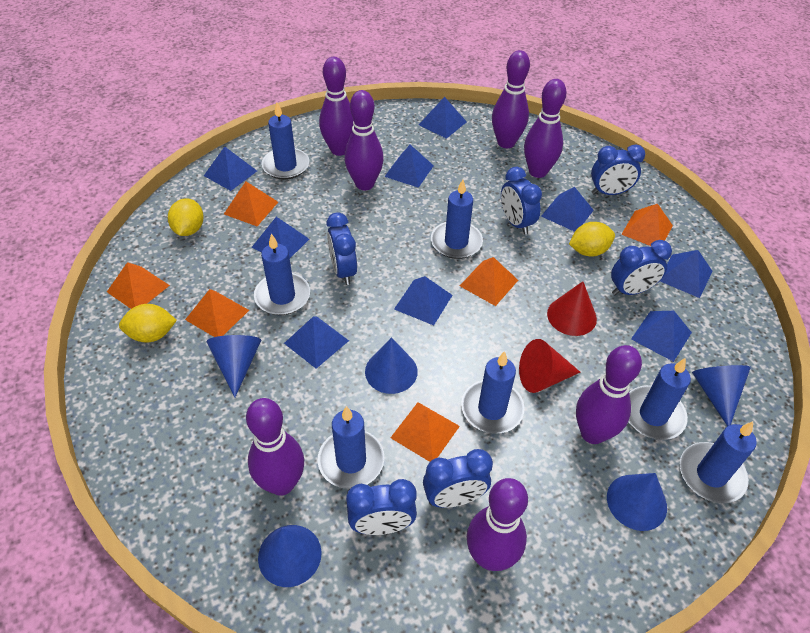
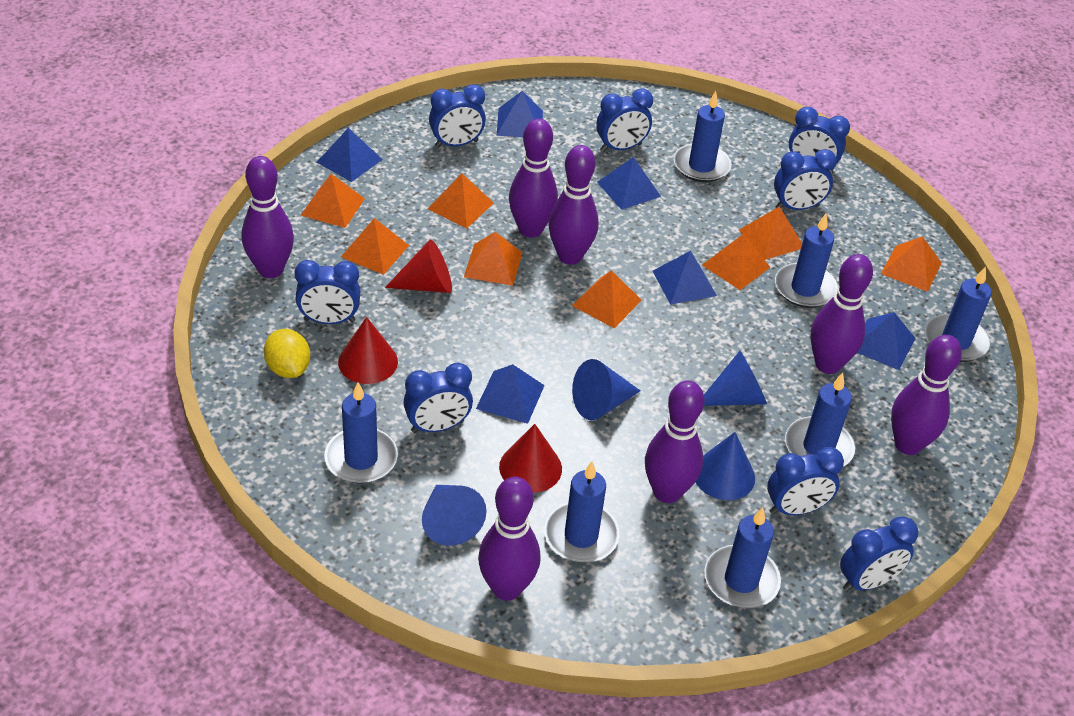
blue clock: [327,212,357,285] [346,479,417,535] [423,449,493,508] [501,167,542,235] [591,144,645,195] [611,240,672,295] = 6 -> [295,260,361,324] [403,363,473,433] [429,84,486,148] [596,88,653,152] [767,447,844,515] [774,149,837,210] [789,107,850,174] [840,516,918,592] = 8
blue cone: [207,335,261,398] [258,525,322,587] [365,337,418,394] [607,473,667,531] [692,365,751,426] = 5 -> [422,485,487,546] [572,359,641,420] [696,432,755,500] [704,351,767,406] = 4
blue pyramid: [204,147,257,191] [251,217,309,258] [284,317,349,369] [384,145,434,188] [394,276,453,325] [419,97,467,139] [541,187,594,232] [631,311,692,362] [660,250,713,298] = 9 -> [317,128,383,182] [476,364,545,424] [497,91,543,137] [597,157,661,210] [653,251,717,305] [857,312,916,370] = 6
orange pyramid: [107,262,170,309] [185,289,249,337] [224,181,278,226] [391,402,460,462] [460,257,518,306] [621,204,673,246] = 6 -> [301,174,365,228] [341,218,409,275] [428,173,494,228] [464,232,523,286] [572,270,642,328] [702,234,770,290] [739,206,802,260] [881,236,942,292] = 8
red cone: [519,339,580,393] [547,281,597,336] = 2 -> [338,317,398,384] [385,240,452,293] [499,424,562,493] = 3
yellow lemon: [119,304,177,343] [168,198,204,236] [569,222,615,257] = 3 -> [264,329,310,378] = 1

